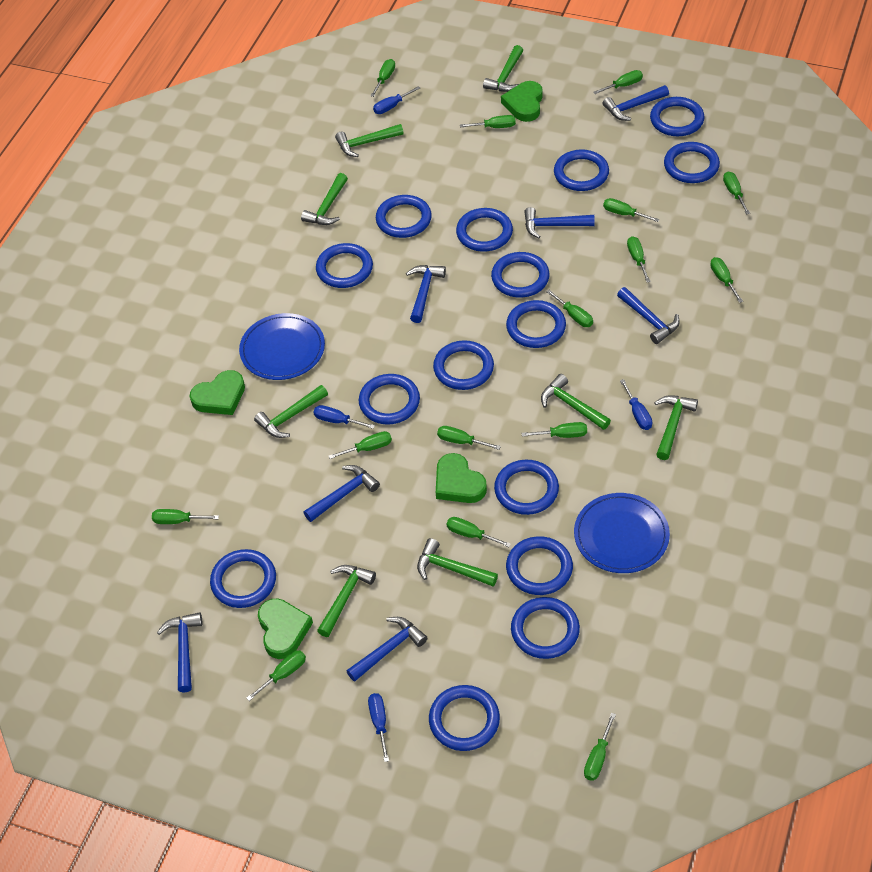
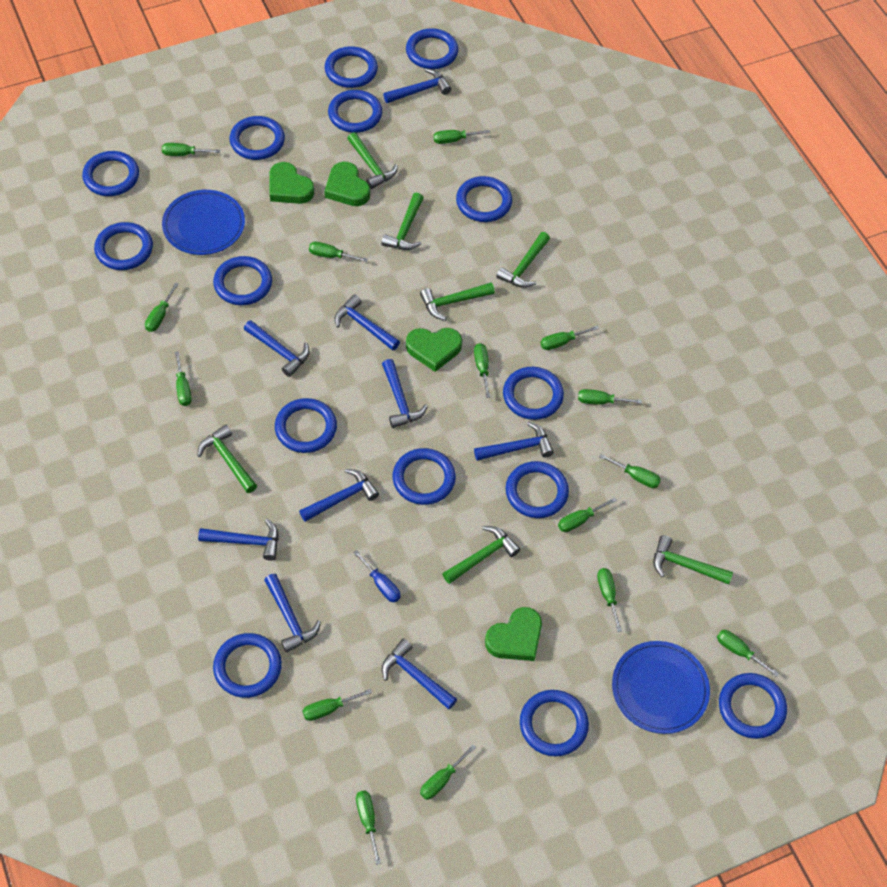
blue hammer: [157,612,202,692] [303,465,380,522] [346,617,428,682] [406,265,446,323] [524,207,595,238] [602,85,669,121] [617,287,680,344] = 7 -> [198,519,279,561] [244,320,309,377] [264,574,321,653] [299,469,379,522] [335,294,400,351] [382,359,428,428] [382,638,457,709] [383,68,451,103] [474,422,554,461] = 9
blue screwdriver: [314,405,375,429] [368,693,389,762] [373,86,420,114] [620,379,652,430] = 4 -> [353,550,401,602] = 1
green hammer: [254,385,328,438] [301,173,348,225] [317,565,376,637] [335,124,404,157] [417,538,498,586] [483,45,523,92] [541,374,611,430] [654,395,698,460] = 8 -> [197,425,257,493] [347,132,398,189] [381,193,424,250] [420,283,495,320] [442,526,520,584] [496,232,550,288] [653,535,733,585] = 7

